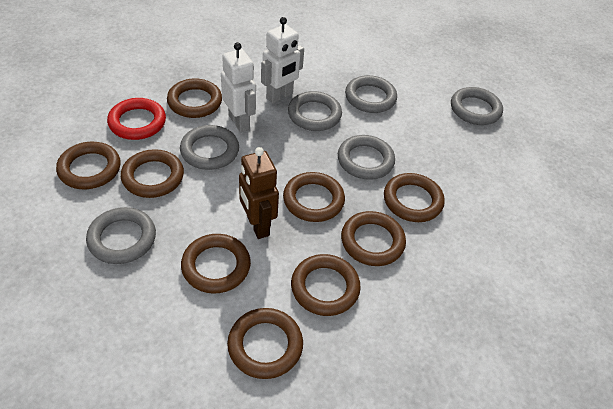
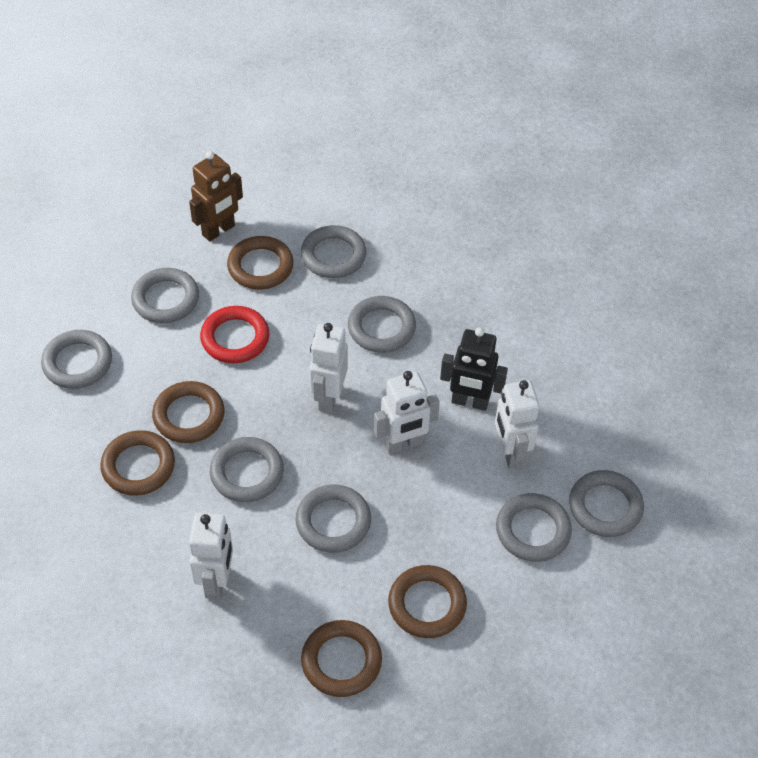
black robot: none = 0 -> [440,327,508,411] = 1
brown ring: [56,142,121,189] [121,149,184,198] [167,78,222,118] [181,234,251,294] [227,308,303,379] [283,172,345,222] [291,254,361,316] [341,211,406,266] [384,173,445,222] = 9 -> [100,430,175,496] [152,381,225,443] [227,236,294,290] [301,620,382,697] [388,565,467,638] = 5
grey ring: [86,207,156,264] [180,125,239,170] [288,91,342,131] [338,135,395,180] [345,75,397,113] [451,87,503,125] = 6 -> [41,330,112,389] [131,268,199,323] [210,437,284,502] [296,485,371,553] [301,225,367,278] [348,296,416,353] [496,493,572,562] [569,470,644,537] = 8
white robot: [221,42,256,132] [261,17,304,103] = 2 -> [189,512,233,600] [309,323,348,413] [374,371,440,454] [495,380,540,469] = 4

